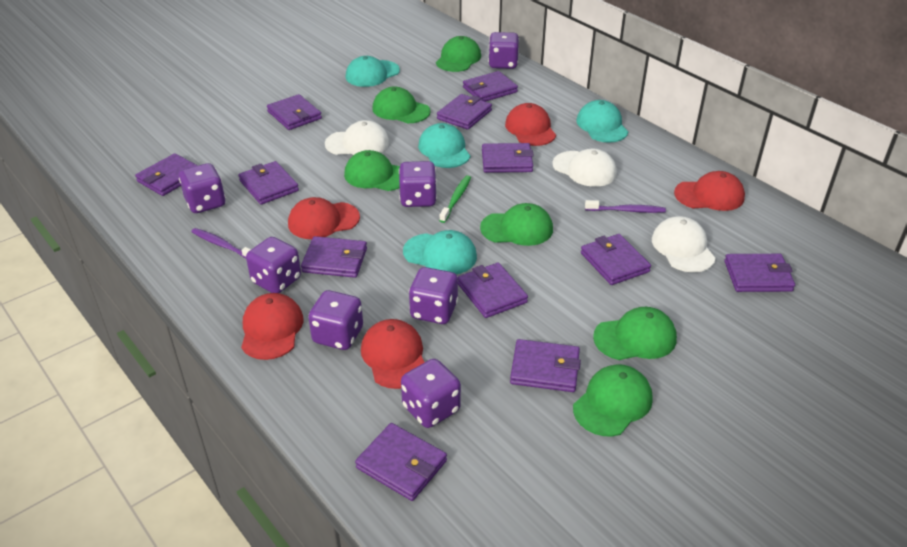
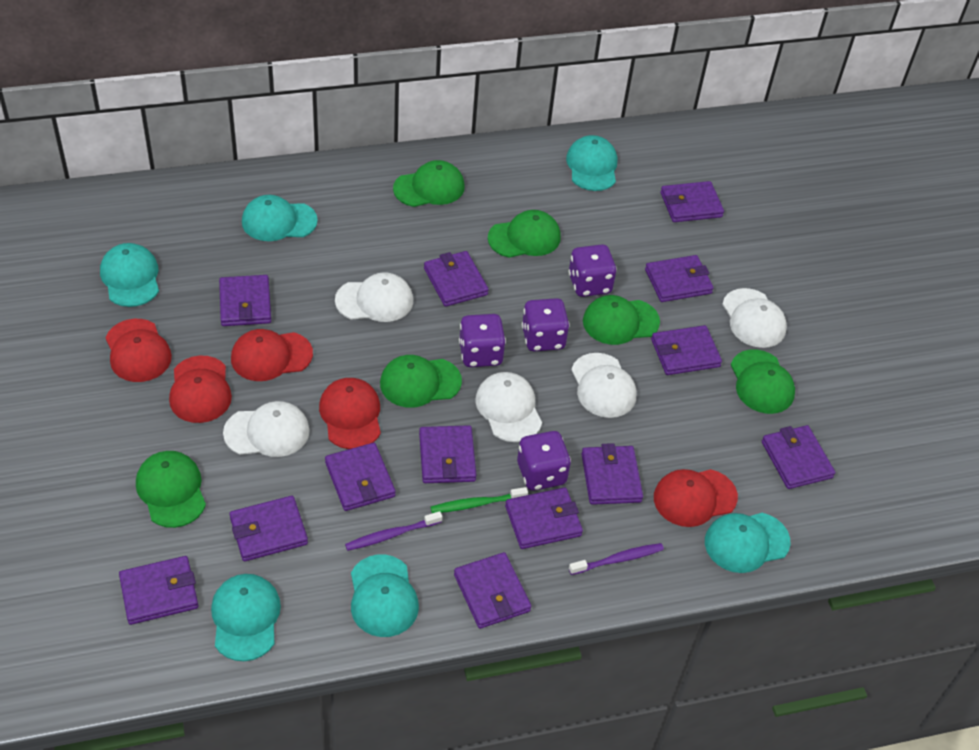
purple dice: [179,163,226,213] [246,237,301,293] [308,290,363,350] [399,161,437,207] [401,359,461,428] [409,267,458,324] [488,32,519,69] = 7 -> [459,314,506,367] [517,431,571,491] [522,298,570,351] [568,244,617,297] = 4
purple wallet: [135,153,198,196] [238,161,299,205] [267,94,322,130] [301,236,367,278] [355,423,447,501] [437,94,492,130] [458,262,528,318] [463,71,518,102] [482,143,534,173] [510,339,581,392] [581,234,651,285] [724,254,795,292] = 12 -> [119,556,198,625] [219,275,271,326] [230,496,308,561] [325,443,396,511] [419,425,476,483] [424,251,489,307] [454,552,531,629] [505,487,583,549] [582,443,643,505] [645,255,714,302] [651,325,722,375] [660,181,724,222] [762,425,835,489] = 13
turquoise cap: [346,56,400,87] [403,230,477,274] [418,123,470,168] [576,100,628,143] = 4 -> [100,243,159,307] [211,574,281,661] [242,195,318,241] [351,554,419,637] [566,135,617,191] [705,513,791,573] = 6
white cap: [325,120,389,155] [552,149,617,187] [652,216,716,273] = 3 -> [223,401,310,457] [335,272,413,322] [475,372,542,442] [571,353,637,418] [722,288,787,348] = 5

